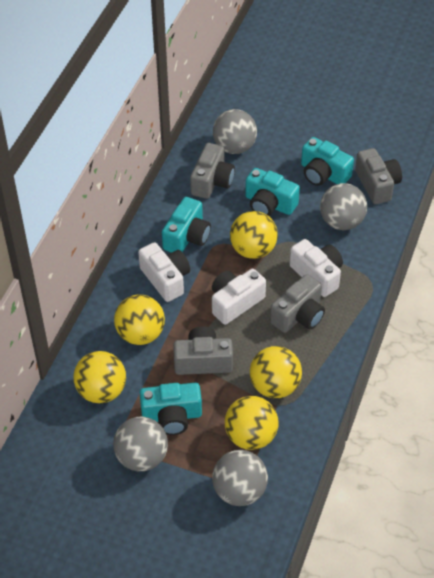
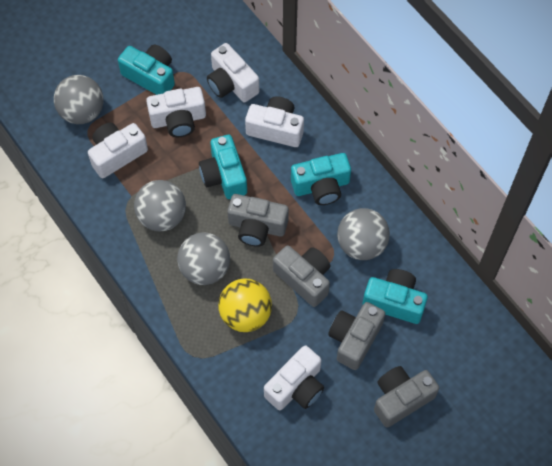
white camera: [138,242,190,302] [212,269,266,325] [290,239,343,297] = 3 -> [88,123,148,178] [146,87,206,137] [207,43,260,102] [245,96,304,147] [264,345,324,410] = 5
yellow ball: [73,351,126,403] [114,295,165,345] [225,396,279,450] [230,211,278,259] [250,346,302,398] = 5 -> [218,278,272,332] = 1

